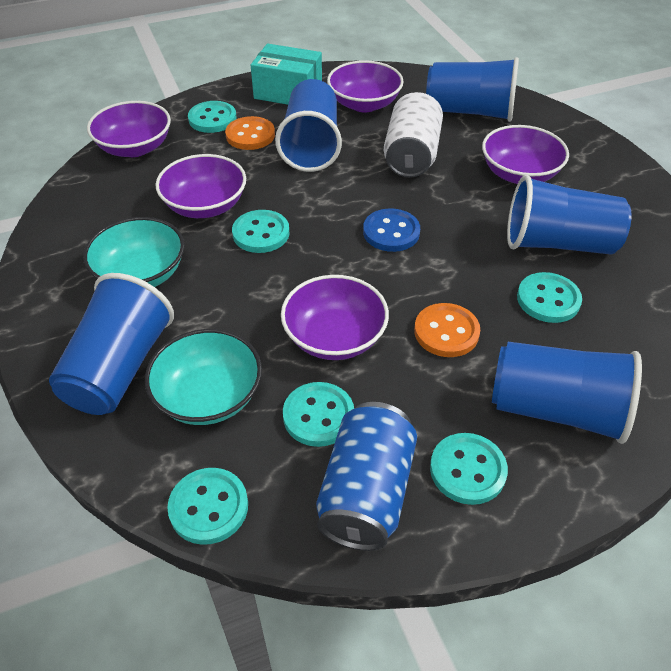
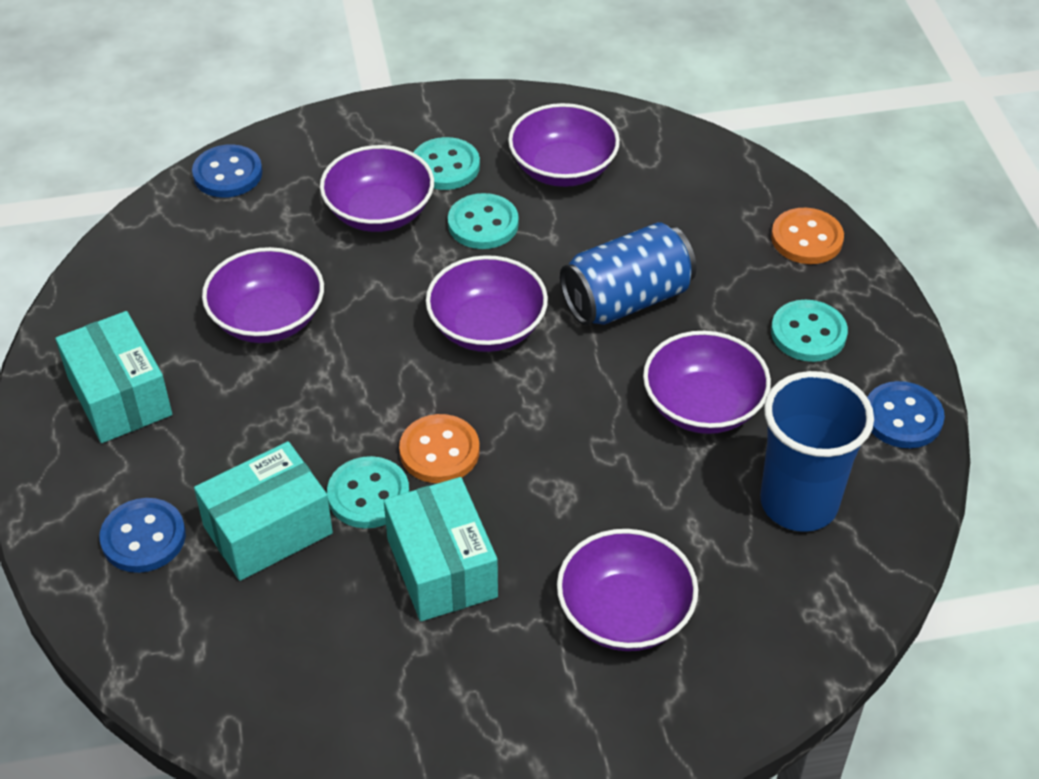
blue button: [363,208,420,252] = 1 -> [99,498,186,573] [192,144,262,198] [867,381,945,448] = 3
blue cup: [49,273,174,415] [275,79,342,172] [426,57,519,122] [492,342,642,444] [507,175,632,255] = 5 -> [760,371,874,532] = 1
purple bowl: [87,101,171,157] [155,154,246,218] [281,275,389,360] [327,60,404,112] [482,125,569,184] = 5 -> [202,247,324,343] [320,145,434,232] [426,255,548,352] [508,103,620,187] [557,529,698,651] [643,331,771,434] = 6
turquoise bowl: [83,217,185,287] [145,329,262,425] = 2 -> none = 0
turquoise box: [251,44,322,105] = 1 -> [55,311,172,443] [194,441,333,581] [384,477,498,621] = 3
turquoise button: [167,468,248,545] [188,101,237,133] [232,210,289,253] [283,382,354,447] [430,433,508,505] [517,272,582,323] = 6 -> [327,456,409,528] [414,137,480,190] [448,193,519,249] [771,300,848,362] = 4
white can: [384,92,443,177] = 1 -> none = 0

